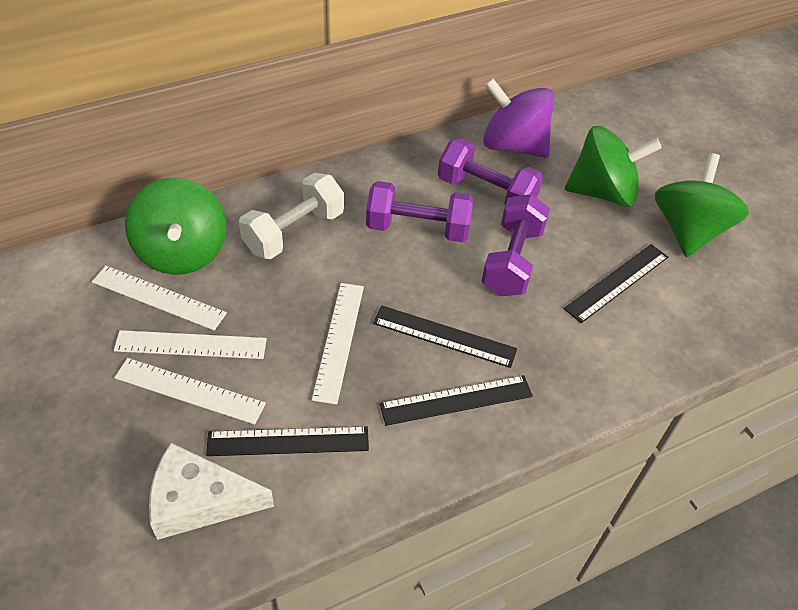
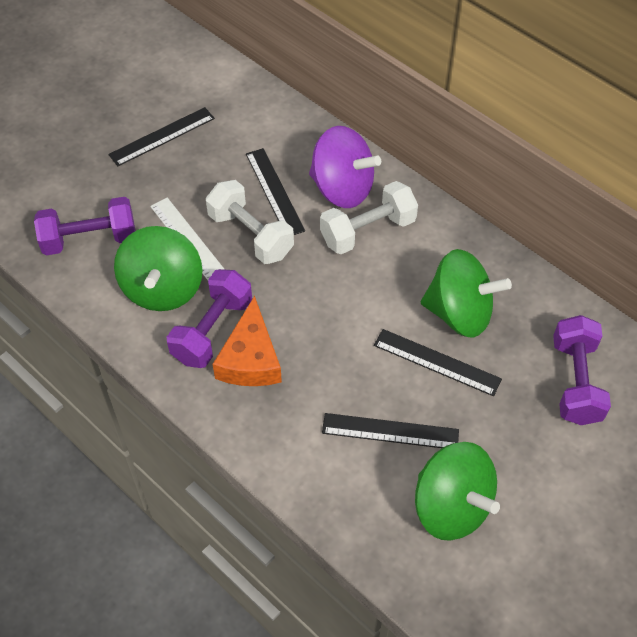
orange cheese: none = 0 -> [213,296,282,386] = 1
white cheese: [149,443,274,540] = 1 -> none = 0
white dumbbell: [239,173,344,259] = 1 -> [206,180,294,264] [320,181,418,254] = 2
white ruler: [92,266,227,331] [114,330,267,359] [114,358,266,425] [312,283,364,405] = 4 -> [150,198,225,280] = 1

